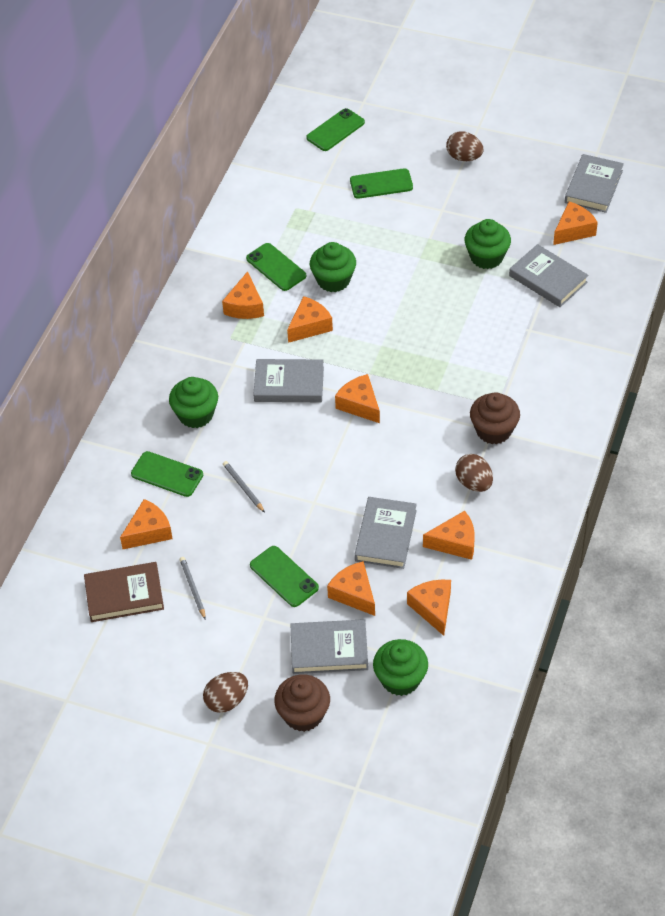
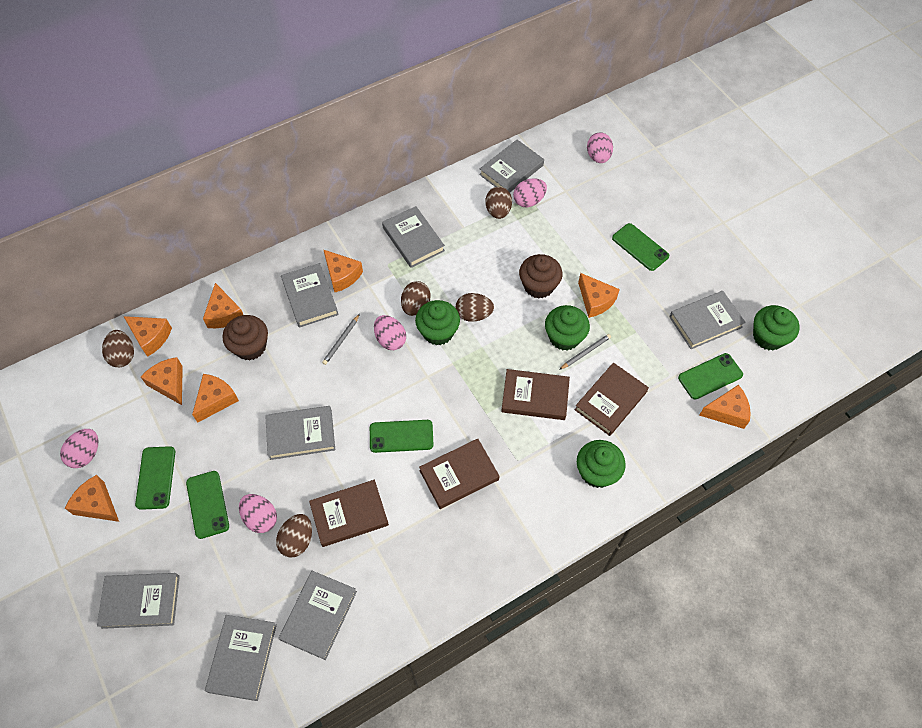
brown book: [84,562,164,622] = 1 -> [309,480,389,547] [419,439,499,509] [501,369,570,420] [575,363,649,436] = 4
brown egg: [203,672,248,713] [446,131,483,161] [455,454,493,492] = 3 -> [102,330,134,367] [276,514,312,557] [401,281,431,316] [456,293,494,322] [485,187,512,219] = 5
grey book: [253,359,324,402] [290,619,368,674] [355,497,417,569] [509,244,588,307] [565,154,624,213] = 5 -> [97,573,180,629] [205,615,277,701] [265,406,335,460] [279,571,357,660] [281,263,339,328] [382,206,445,268] [479,140,544,192] [669,291,746,349] = 8
pink egg: none = 0 -> [60,429,98,468] [239,494,277,533] [374,315,406,350] [513,178,547,207] [587,132,613,163] = 5

